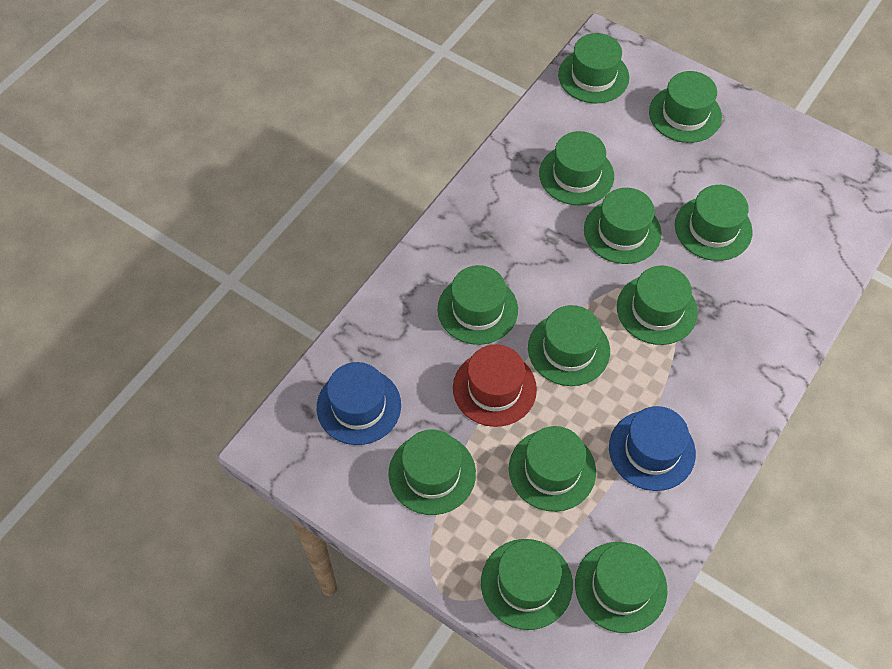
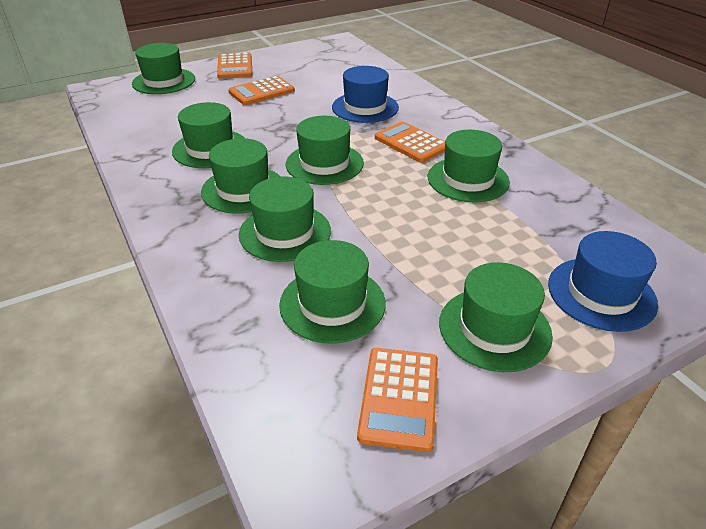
green hat: [388,430,476,515] [438,265,518,345] [481,539,573,630] [509,426,596,512] [528,305,610,386] [539,131,614,205] [558,33,629,103] [575,542,667,633] [584,188,662,264] [617,266,698,345] [649,71,722,143] [675,185,753,261] = 12 -> [132,43,195,94] [172,102,245,168] [201,138,281,214] [239,177,331,262] [279,240,386,344] [286,116,364,185] [428,130,510,202] [439,262,553,372] = 8
orange calculator: none = 0 -> [217,53,253,78] [228,76,295,105] [357,348,438,452] [375,122,445,163] = 4
red hat: [453,344,537,427] = 1 -> none = 0

